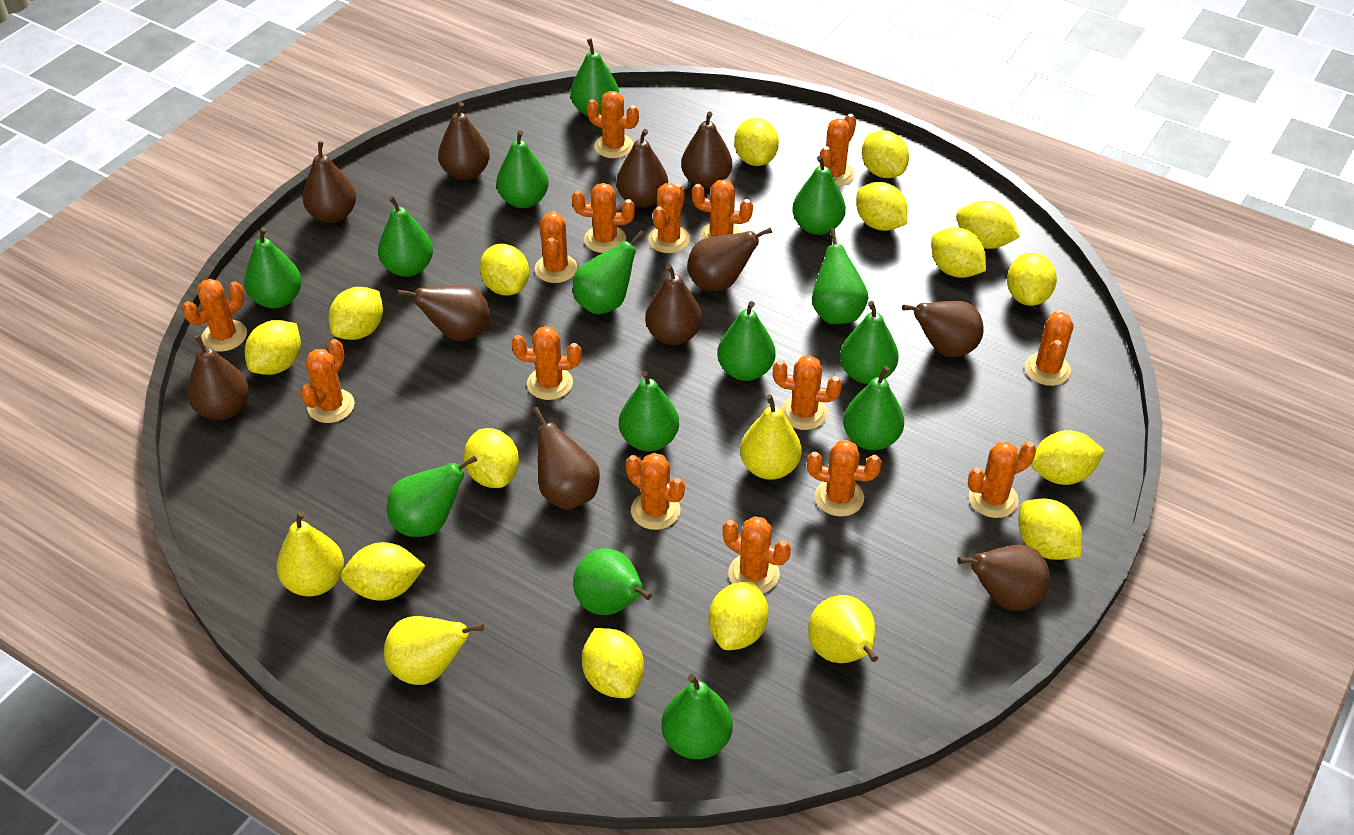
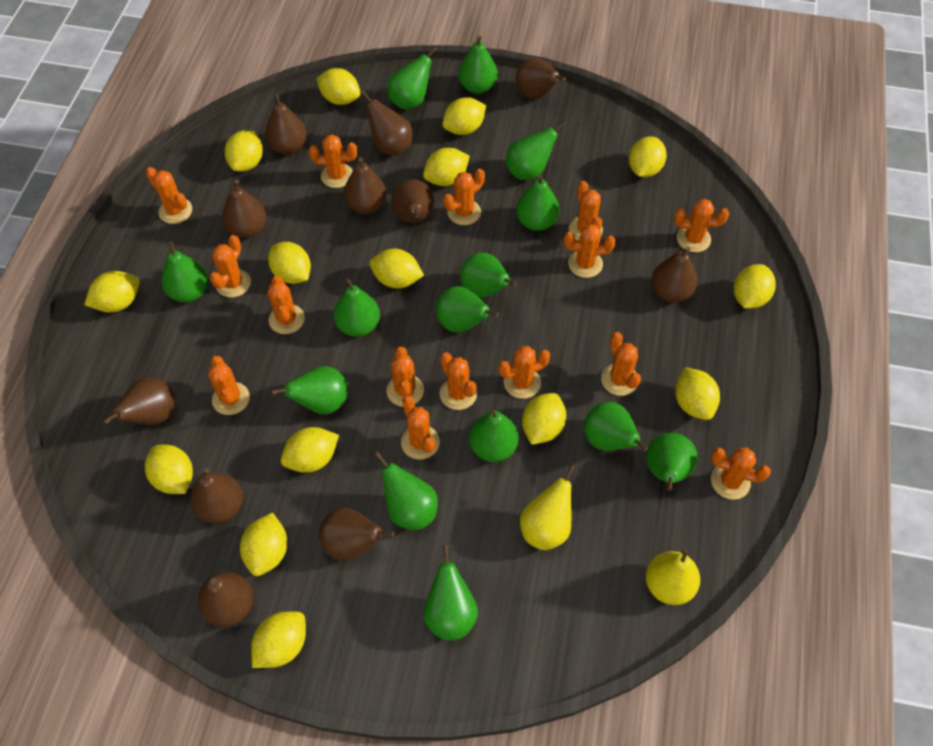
yellow pear: [277,511,344,597] [384,616,484,685] [740,394,802,480] [808,595,878,663] = 4 -> [520,465,575,550] [646,548,700,605] = 2

